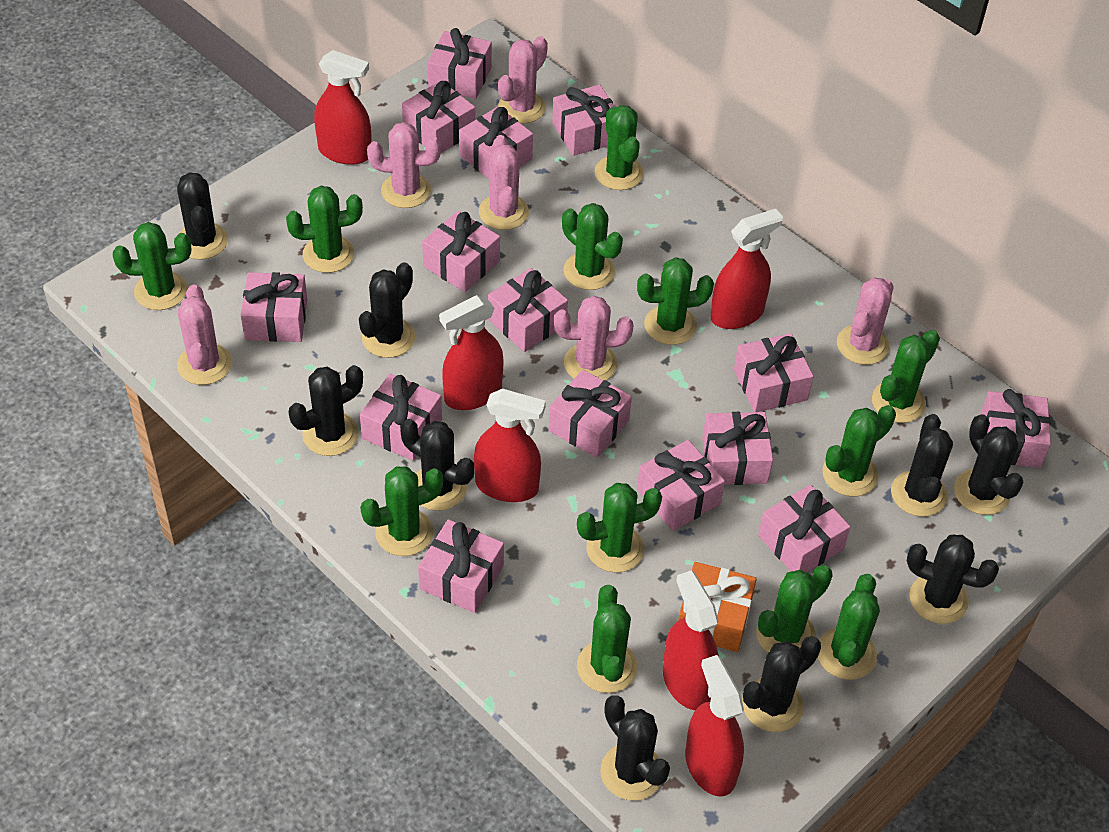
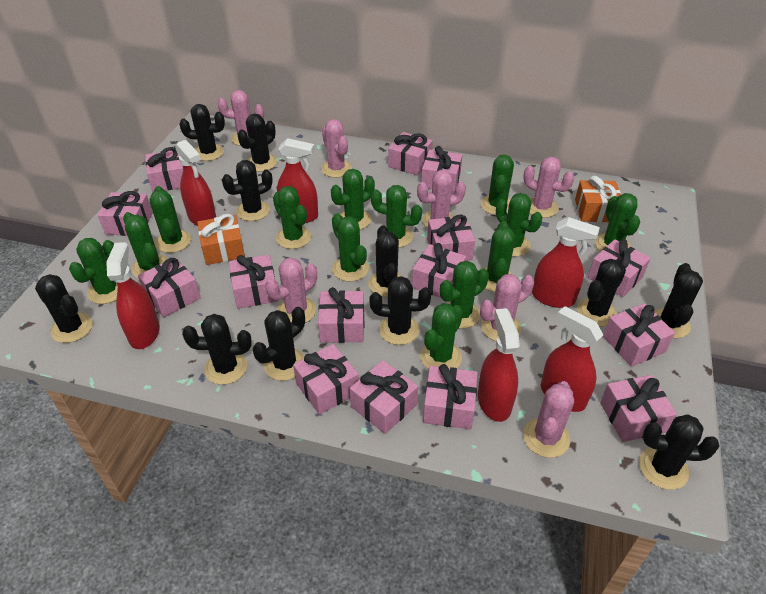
black cactus: [177,172,228,260] [289,365,363,456] [359,262,415,358] [400,419,474,511] [601,695,670,801] [742,636,821,732] [891,414,953,517] [907,535,999,624] [954,414,1024,515] = 9 -> [35,274,93,343] [179,104,225,161] [182,314,252,385] [222,160,273,221] [237,114,277,172] [253,307,305,381] [368,226,403,297] [369,276,431,345] [577,259,626,326] [639,415,720,490] [654,263,703,338] = 11
green cactus: [113,222,191,310] [286,186,363,273] [360,466,443,556] [562,203,623,290] [577,483,662,573] [577,585,638,693] [595,105,644,190] [637,257,714,345] [756,565,833,653] [818,574,880,680] [822,405,896,497] [872,330,940,423] = 12 -> [69,238,118,304] [123,212,167,278] [149,186,191,253] [273,186,311,249] [331,169,375,230] [332,213,369,282] [371,185,422,248] [420,303,463,369] [440,261,489,329] [481,155,514,215] [484,221,516,292] [496,193,542,257] [595,193,640,251] = 13
orange gift: [678,562,757,652] = 1 -> [197,214,245,265] [575,176,621,222] = 2
pink cactus: [177,284,232,385] [367,122,441,208] [479,135,529,230] [498,36,548,124] [554,296,633,381] [837,278,894,365] = 6 -> [218,90,264,146] [266,258,317,323] [321,119,352,178] [417,170,466,228] [480,274,534,341] [523,157,575,218] [523,381,574,458] = 7

